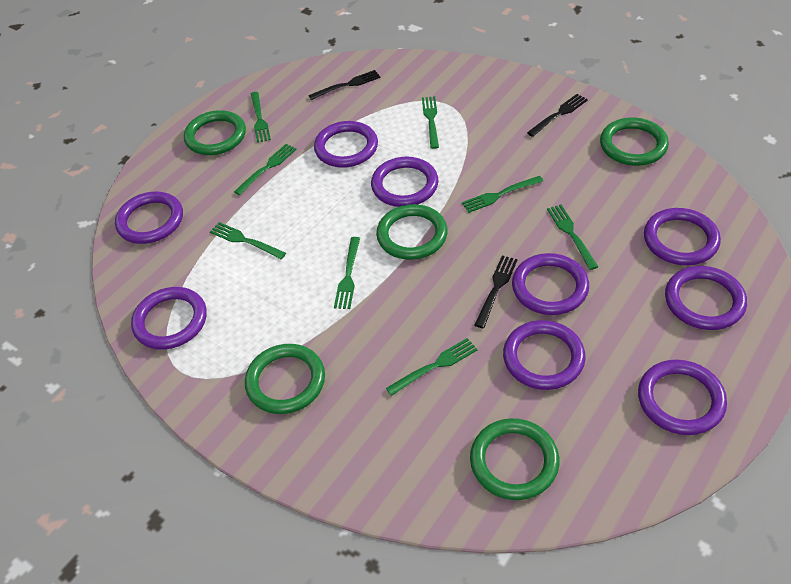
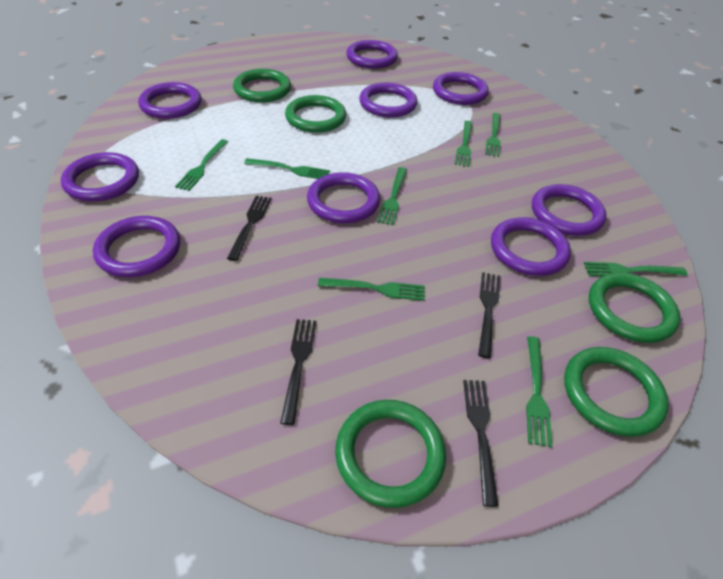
black fork: [308,70,381,100] [475,255,518,328] [527,94,588,137] = 3 -> [227,195,272,261] [280,319,317,425] [463,380,499,507] [478,272,500,358] = 4

